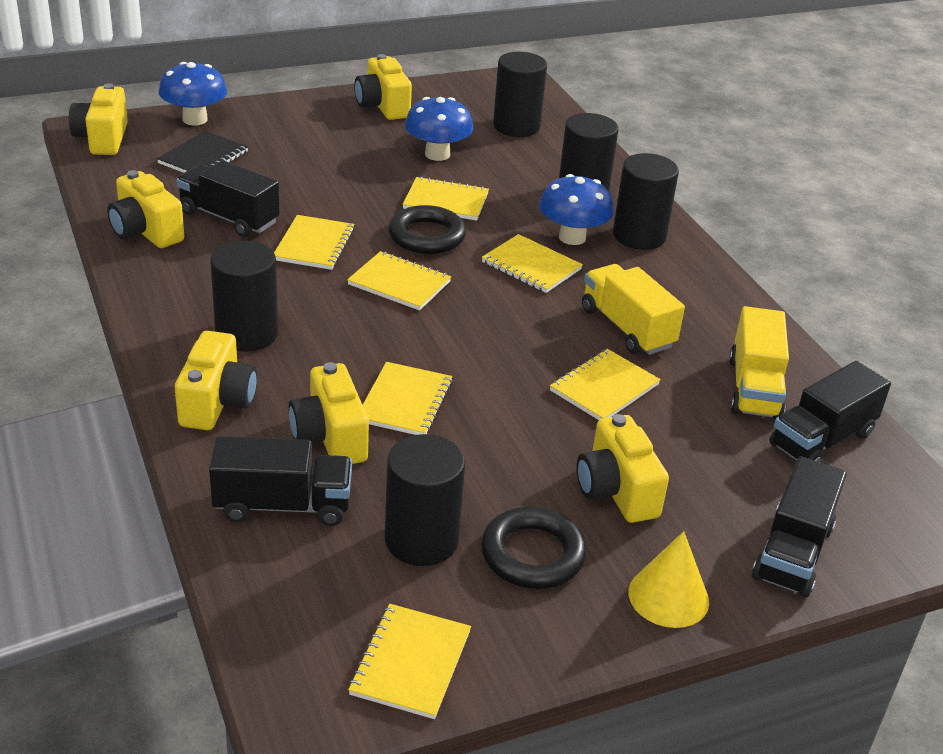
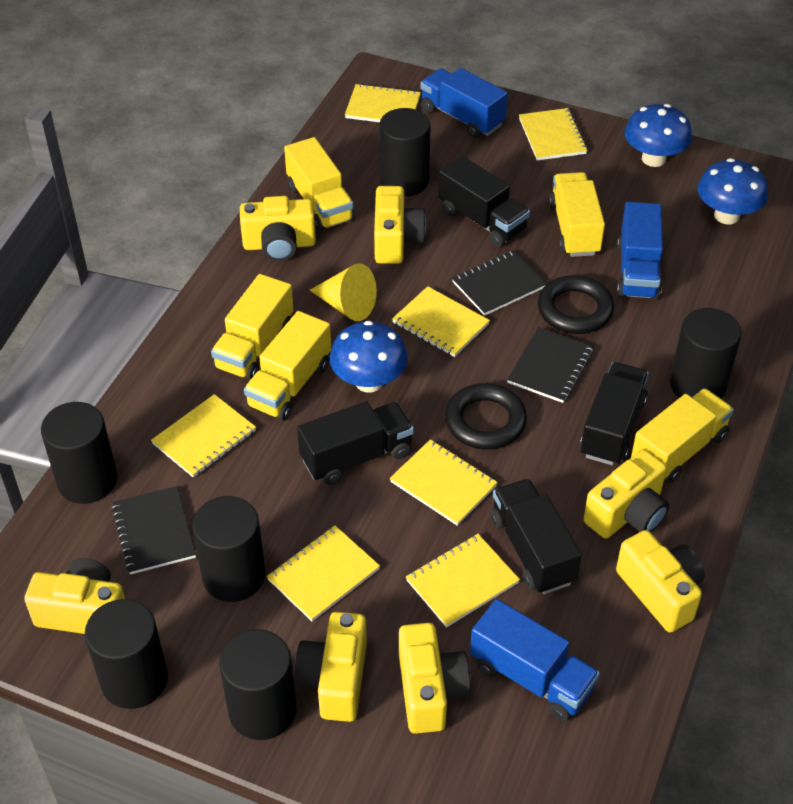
black cylinder: [210,241,278,352] [385,434,465,566] [493,52,547,137] [559,113,618,191] [613,153,679,250] = 5 -> [41,402,117,504] [85,599,168,709] [192,496,265,602] [219,629,296,740] [379,108,431,197] [670,308,742,399] = 6
black notebook: [157,131,248,173] = 1 -> [111,486,196,575] [452,250,547,316] [507,327,594,403] = 3
blue truck: none = 0 -> [420,68,508,138] [470,599,600,721] [617,202,663,300] = 3
yellow camera: [69,84,128,155] [107,170,184,248] [175,331,257,430] [289,362,369,464] [354,54,412,120] [576,414,669,523] = 6 -> [24,558,125,634] [240,196,316,261] [295,612,367,722] [374,186,426,264] [399,623,471,734] [584,449,669,539] [616,530,705,633] = 7
yellow truck: [582,264,685,355] [729,306,789,419] = 2 -> [211,274,294,381] [244,311,331,421] [284,137,355,231] [549,172,605,257] [631,388,734,483] = 5

